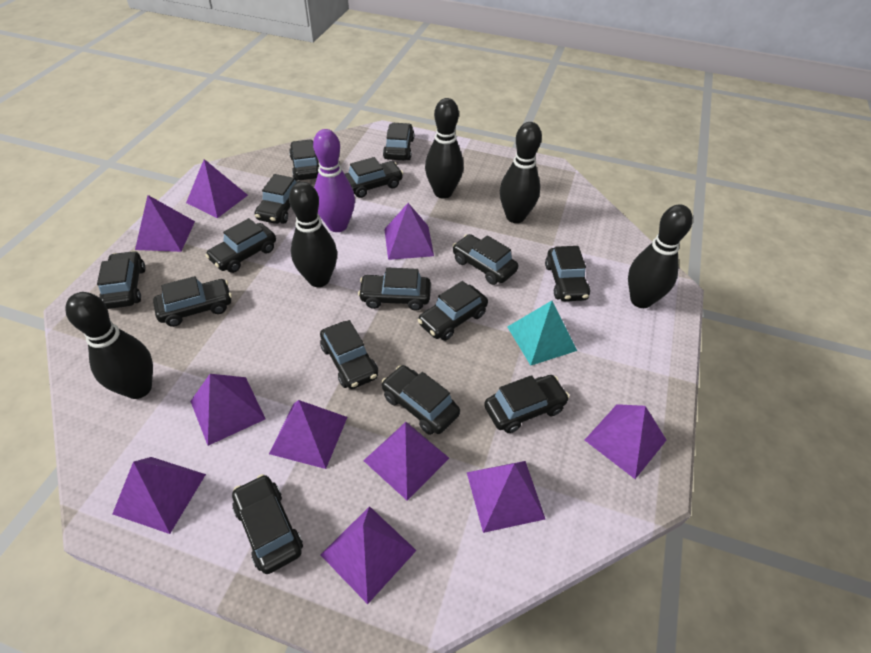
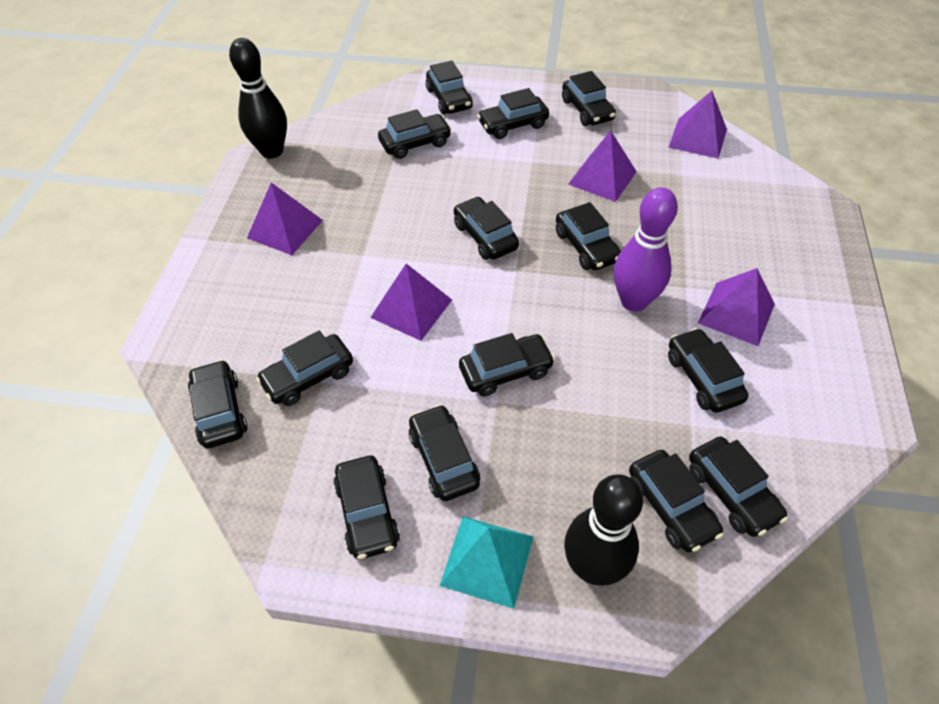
black bowling pin: [65,292,153,399] [289,182,337,287] [425,98,464,199] [500,122,542,223] [628,205,693,308] = 5 -> [229,38,287,158] [564,474,643,586] = 2
black car: [97,251,145,309] [153,276,232,327] [205,218,276,273] [232,474,303,574] [255,174,300,224] [289,139,319,180] [320,320,378,389] [345,157,403,198] [358,267,431,311] [381,365,460,435] [383,123,414,160] [418,281,488,341] [453,234,518,285] [484,375,570,433] [545,246,590,301] = 15 -> [188,360,247,448] [256,331,353,406] [333,456,400,559] [378,109,452,159] [409,404,480,501] [426,61,473,114] [454,196,519,260] [459,333,555,396] [477,88,549,139] [556,202,621,270] [562,71,616,126] [629,450,723,553] [668,328,749,413] [689,436,788,537] = 14
purple pyramid: [112,457,206,534] [135,195,195,252] [186,159,248,218] [190,374,265,446] [269,400,347,469] [321,506,417,604] [363,422,449,501] [384,203,434,260] [467,461,545,533] [585,404,667,479] = 10 -> [247,183,323,255] [370,264,452,341] [568,131,637,202] [668,91,727,159] [698,268,775,346] = 5

